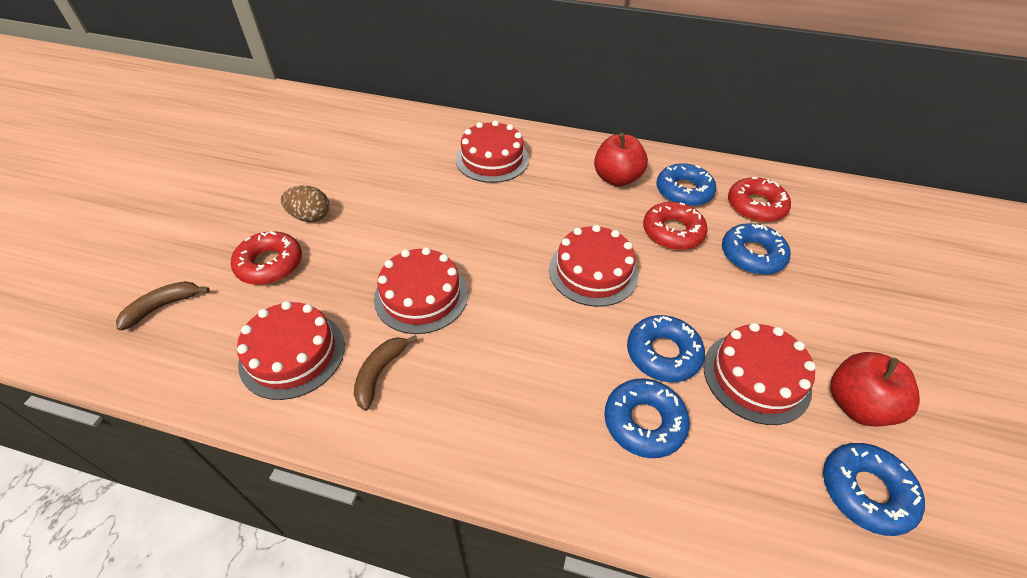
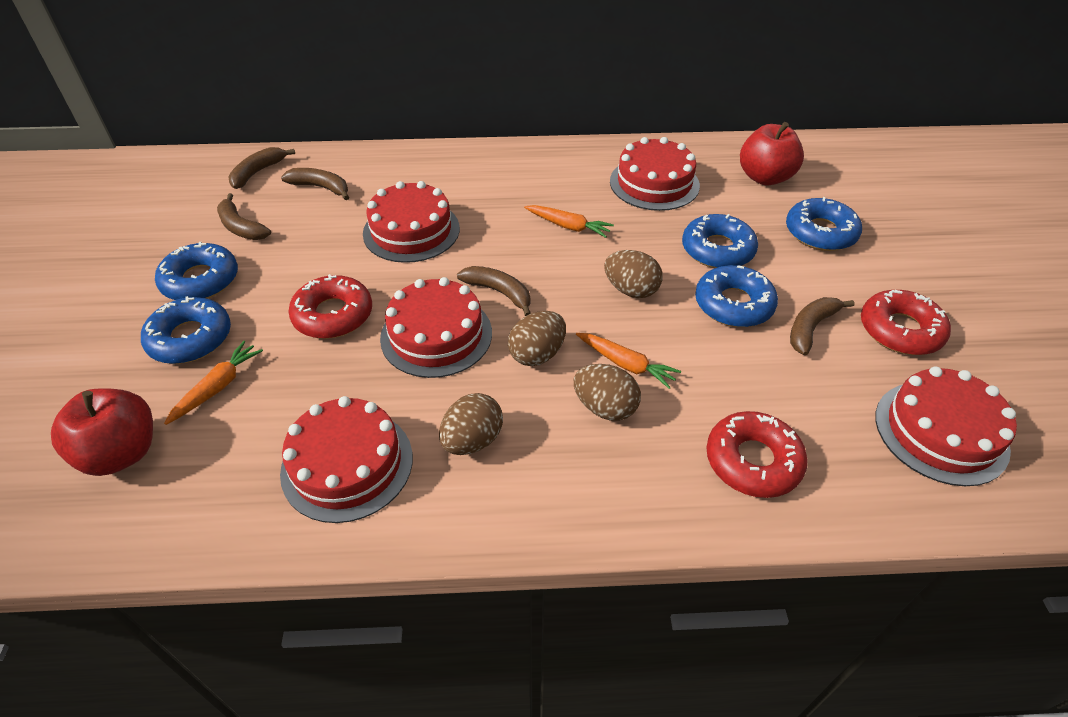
brown banana: [116,281,210,331] [354,335,418,411] = 2 -> [217,193,271,240] [228,147,295,189] [281,168,349,200] [457,266,531,316] [790,297,855,355] = 5
brown egg: [281,186,329,222] = 1 -> [439,393,503,455] [508,311,566,366] [574,364,641,421] [604,250,663,298] = 4
orange carrot: none = 0 -> [164,341,263,425] [524,205,614,238] [576,333,681,389] = 3

